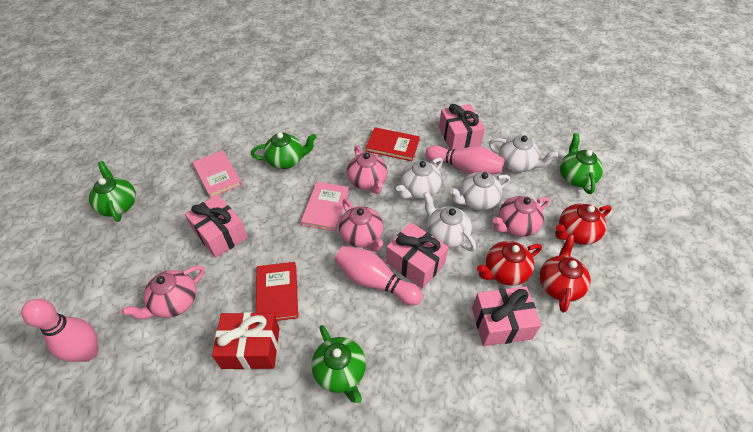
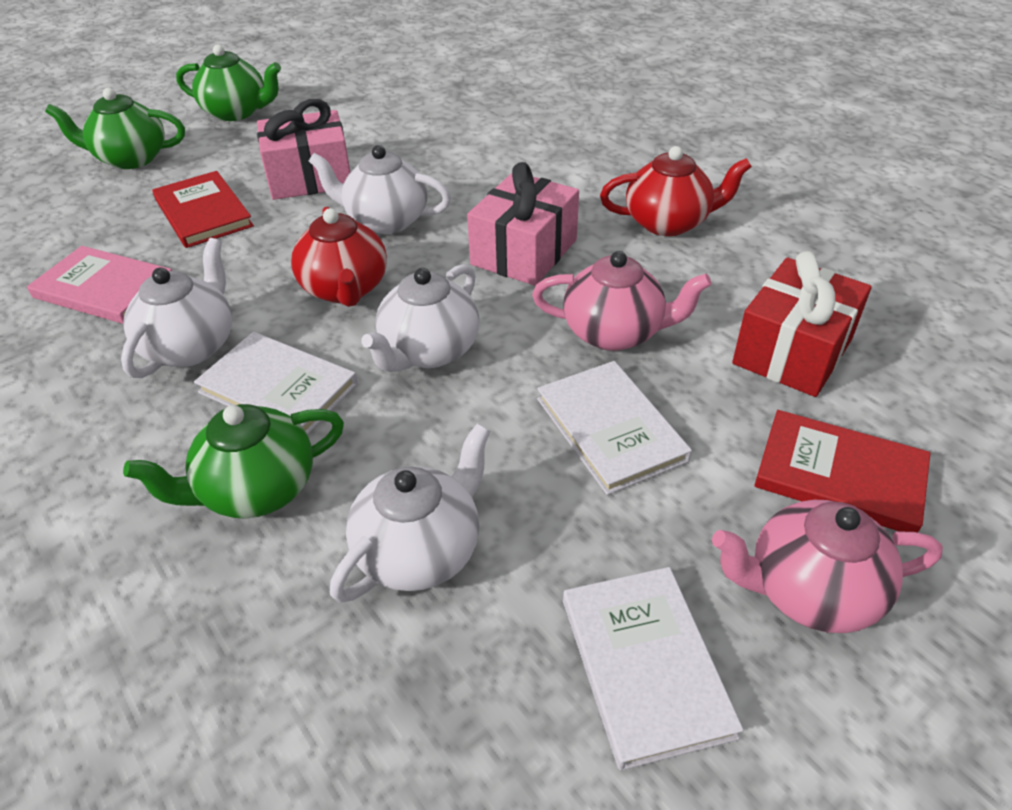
green teapot: [89,161,136,222] [251,132,317,169] [311,325,366,403] [560,133,603,194] = 4 -> [45,88,185,169] [123,404,344,519] [176,44,281,121] = 3
pink book: [192,150,242,198] [301,182,349,231] = 2 -> [27,246,172,324] = 1
pink bowling pin: [21,299,98,362] [335,246,423,305] [426,145,504,175] = 3 -> none = 0
pink gift: [185,195,248,258] [386,222,449,289] [439,104,485,150] [472,286,541,346] = 4 -> [257,99,350,200] [467,162,579,286] = 2
pink teapot: [121,265,205,319] [339,199,383,252] [347,146,387,194] [493,196,550,237] = 4 -> [532,251,712,351] [712,500,943,633] = 2
red teapot: [477,241,542,286] [539,234,591,313] [555,204,612,245] = 3 -> [291,207,387,307] [600,146,752,236] = 2
white book: none = 0 -> [194,332,358,435] [537,361,692,495] [563,567,744,771] = 3

